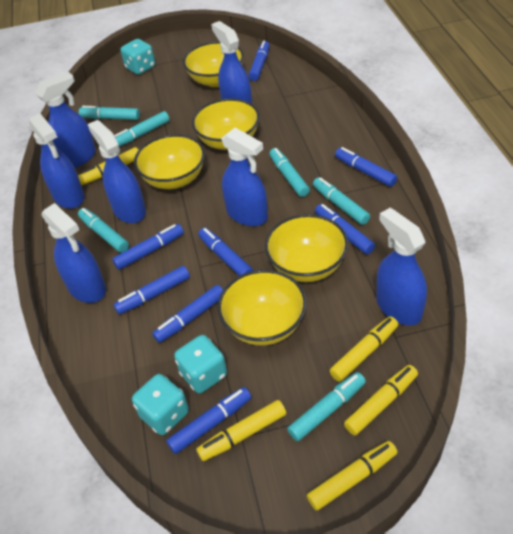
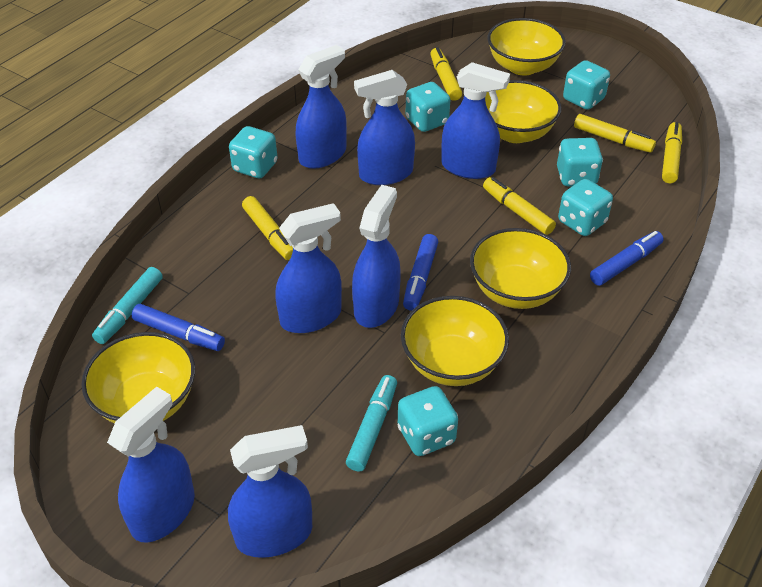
blue marker: [112,224,184,270] [114,266,190,315] [152,285,223,343] [166,387,251,454] [198,228,253,276] [249,40,270,81] [315,204,375,254] [335,147,397,187] = 8 -> [132,304,225,351] [403,234,438,311] [590,231,664,286] = 3
turquoise dice: [121,39,155,75] [132,374,189,435] [174,335,227,393] = 3 -> [229,126,278,178] [398,386,458,456] [406,82,450,132] [557,138,603,186] [558,179,613,236] [563,60,610,110] = 6
turquoise marker: [78,208,129,253] [79,106,140,120] [114,111,170,147] [269,148,310,197] [287,372,366,441] [313,177,370,225] = 6 -> [92,267,163,344] [346,375,397,472] = 2

